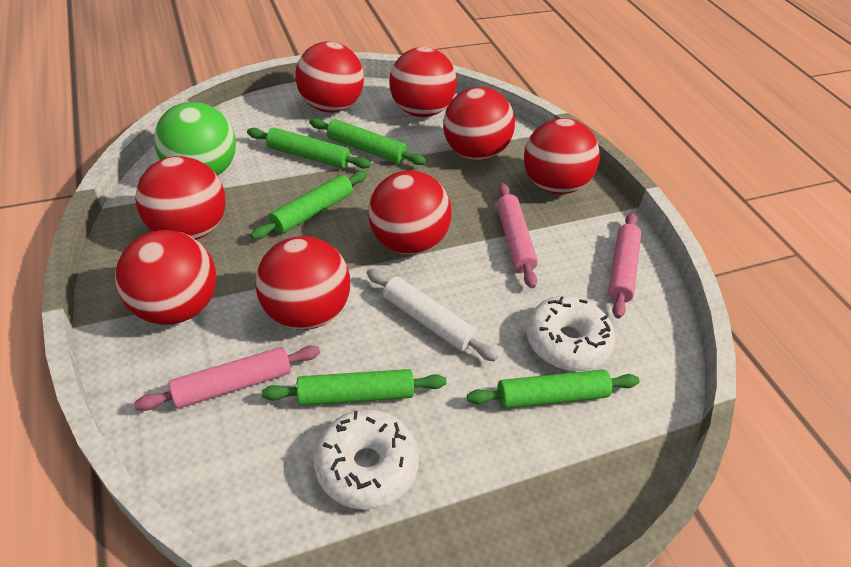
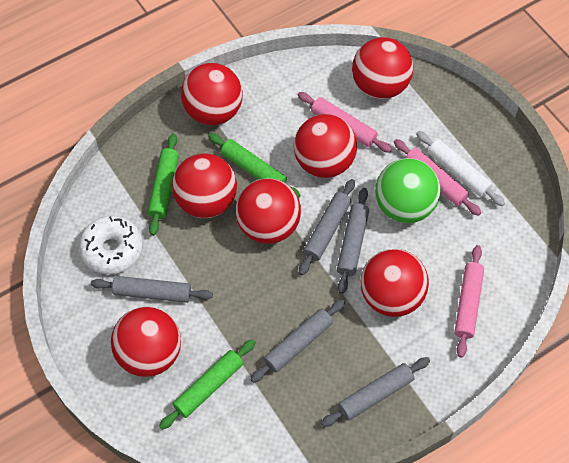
green rolling pin: [247,128,371,169] [251,171,367,239] [262,369,446,406] [309,118,426,165] [467,370,640,409] = 5 -> [148,133,179,236] [159,339,256,430] [208,133,300,198] = 3
grey rolling pin: none = 0 -> [91,276,213,303] [250,299,345,383] [299,179,355,275] [321,357,430,427] [337,188,369,294] = 5
red ball: [115,230,217,325] [135,156,226,240] [255,236,350,330] [295,41,364,113] [368,170,451,255] [389,47,457,117] [443,87,515,160] [524,118,600,194] = 8 -> [111,307,181,377] [172,154,237,218] [181,63,243,125] [235,178,301,244] [294,114,357,178] [352,37,413,99] [361,249,429,317] = 7
white donut: [314,409,419,510] [526,296,615,371] = 2 -> [79,215,143,275] = 1

